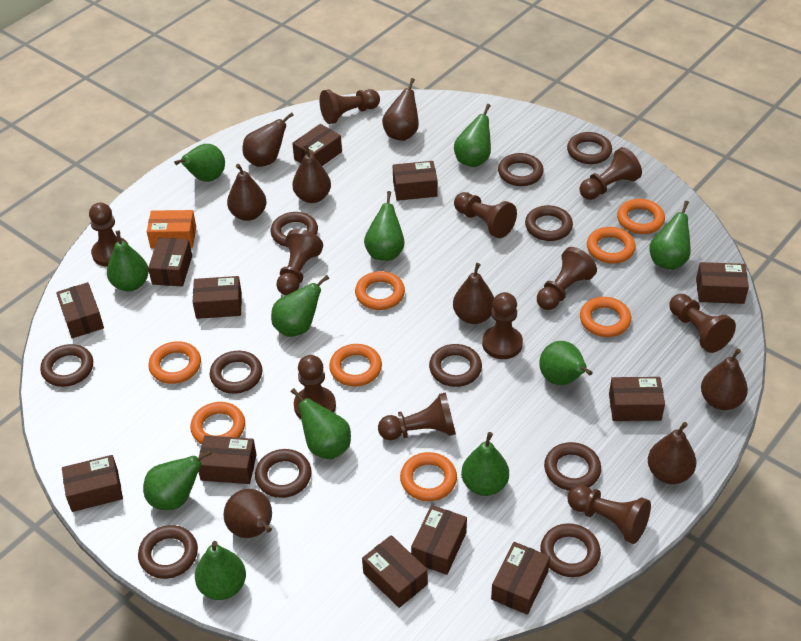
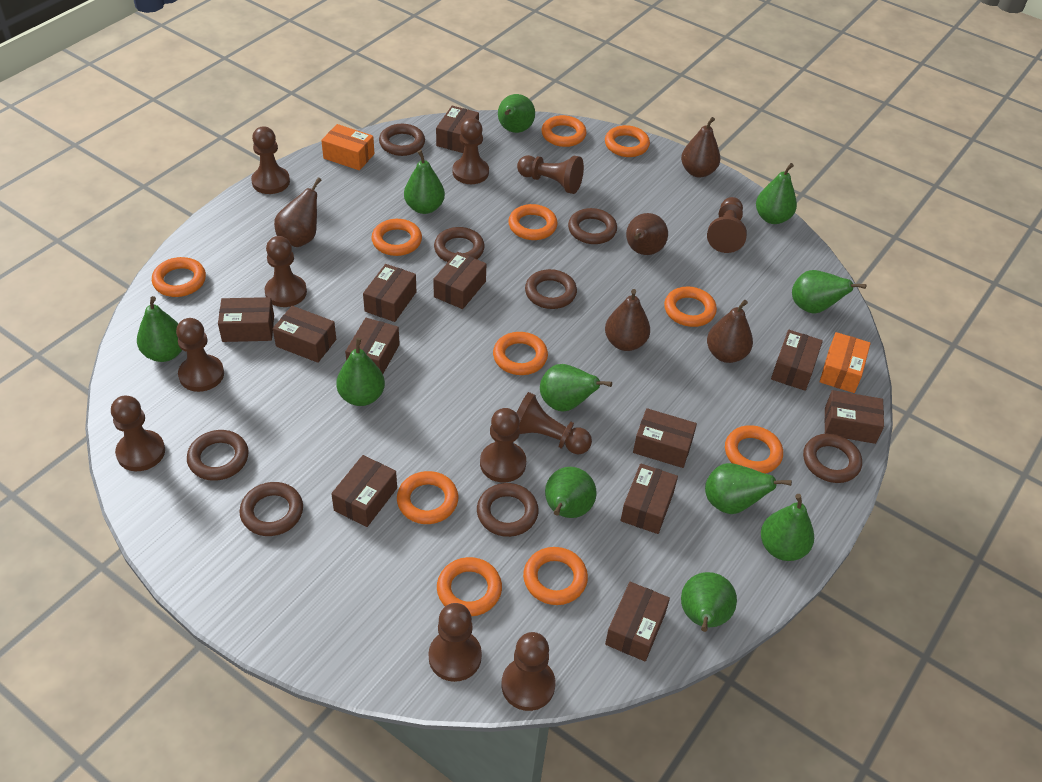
brown pear: [223,489,272,538] [227,164,267,221] [243,112,294,167] [292,144,331,203] [382,78,419,141] [453,263,494,324] [648,422,696,484] [701,348,748,410] = 8 -> [274,177,322,247] [605,289,650,351] [626,213,668,255] [681,117,720,178] [707,300,753,363] = 5
brown ring: [40,344,93,387] [138,525,198,579] [210,351,263,394] [255,449,312,498] [271,212,318,247] [429,344,482,387] [498,153,544,186] [525,205,573,241] [540,523,601,577] [544,442,601,491] [567,132,612,164] = 11 -> [187,430,249,481] [239,482,303,536] [379,124,425,156] [434,227,485,262] [477,483,539,537] [525,269,577,309] [568,208,617,244] [803,434,862,483] = 8
orange box: [147,210,196,248] = 1 -> [321,124,375,170] [820,332,871,393] = 2
orange ring: [148,341,201,384] [190,402,245,444] [329,344,382,387] [355,271,405,310] [400,452,457,501] [580,297,631,337] [587,227,636,263] [617,199,665,234] = 8 -> [152,257,206,297] [371,219,422,256] [397,471,458,524] [437,557,502,617] [493,332,548,375] [508,204,557,240] [523,547,588,605] [541,115,587,147] [605,125,650,157] [664,286,717,327] [725,425,783,474] = 11

